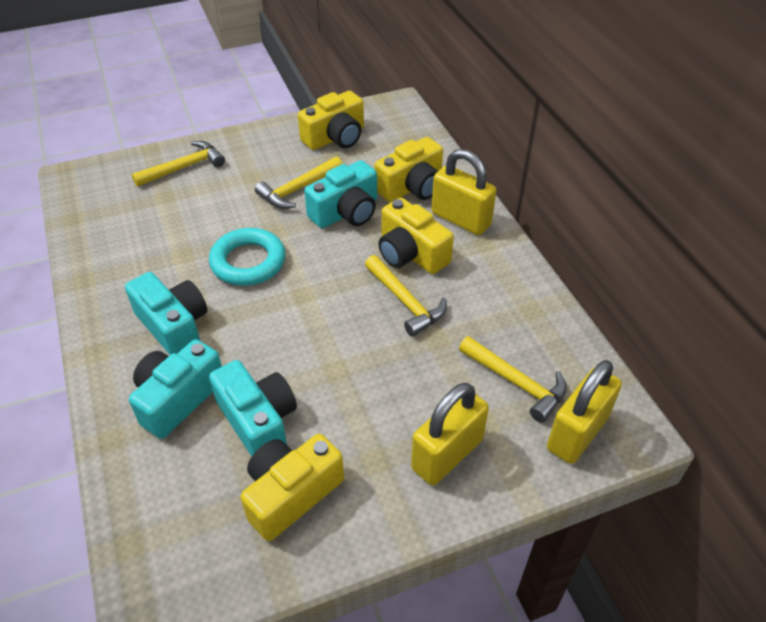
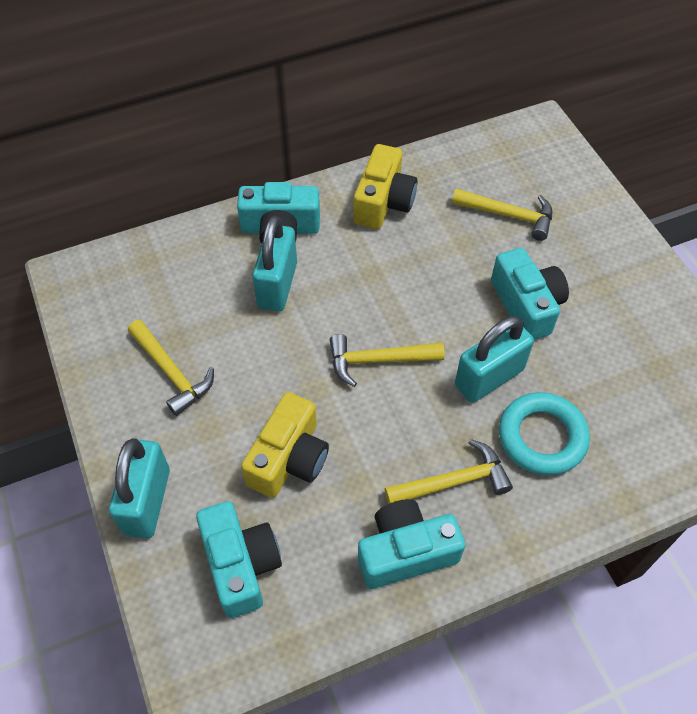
turquoise padlock: none = 0 -> [109,438,170,538] [252,216,297,312] [455,316,534,403] = 3
yellow camera: [240,434,344,541] [298,91,364,150] [374,137,443,202] [378,198,454,274] = 4 -> [241,392,329,498] [353,144,418,229] = 2
yellow padlock: [411,383,489,485] [432,149,496,235] [547,360,622,464] = 3 -> none = 0

